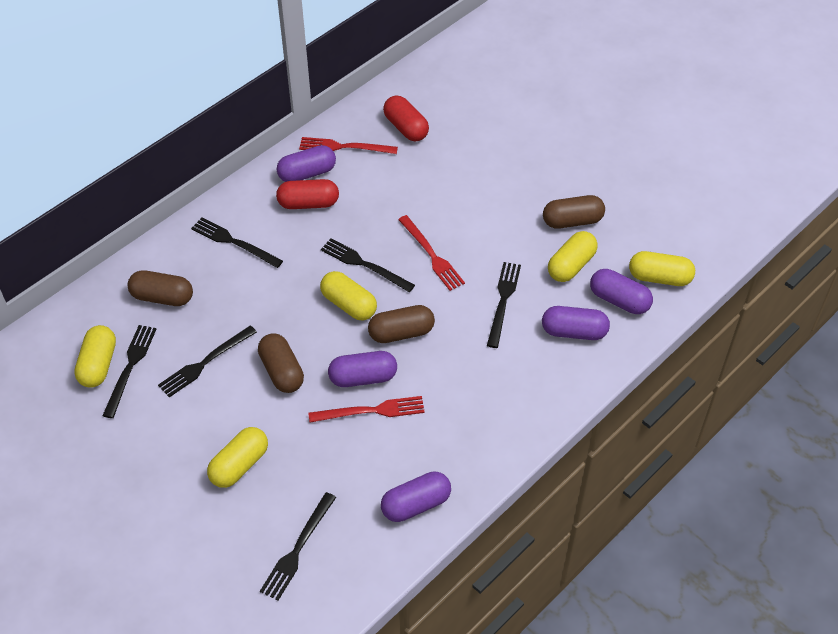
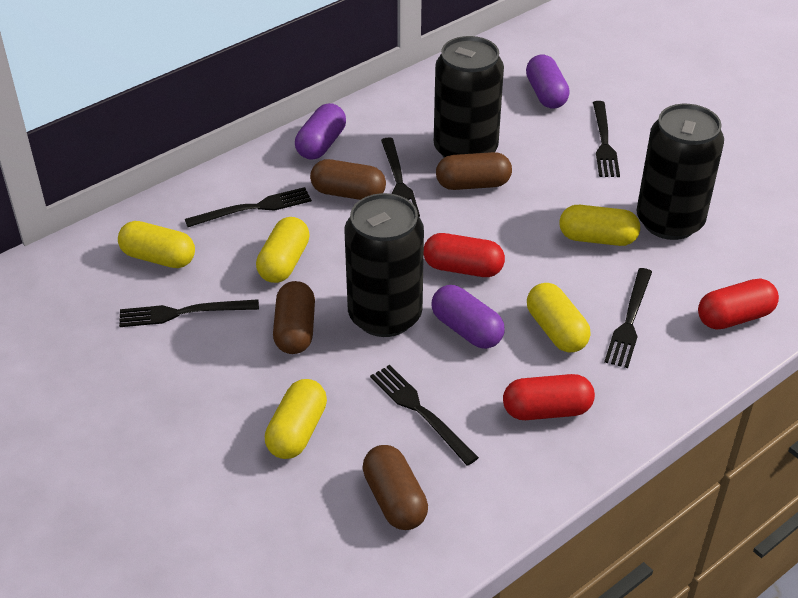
black can: none = 0 -> [344,193,424,337] [434,36,504,158] [637,104,724,240] = 3
purple capsule: [277,145,336,182] [328,351,397,387] [381,471,451,522] [542,306,610,340] [590,269,653,314] = 5 -> [295,103,346,160] [432,285,505,349] [526,55,570,109] = 3
red capsule: [276,179,339,209] [383,96,429,141] = 2 -> [424,233,505,277] [503,374,595,420] [698,278,779,329] = 3
red fork: [299,137,398,154] [308,396,425,423] [398,215,465,291] = 3 -> none = 0

